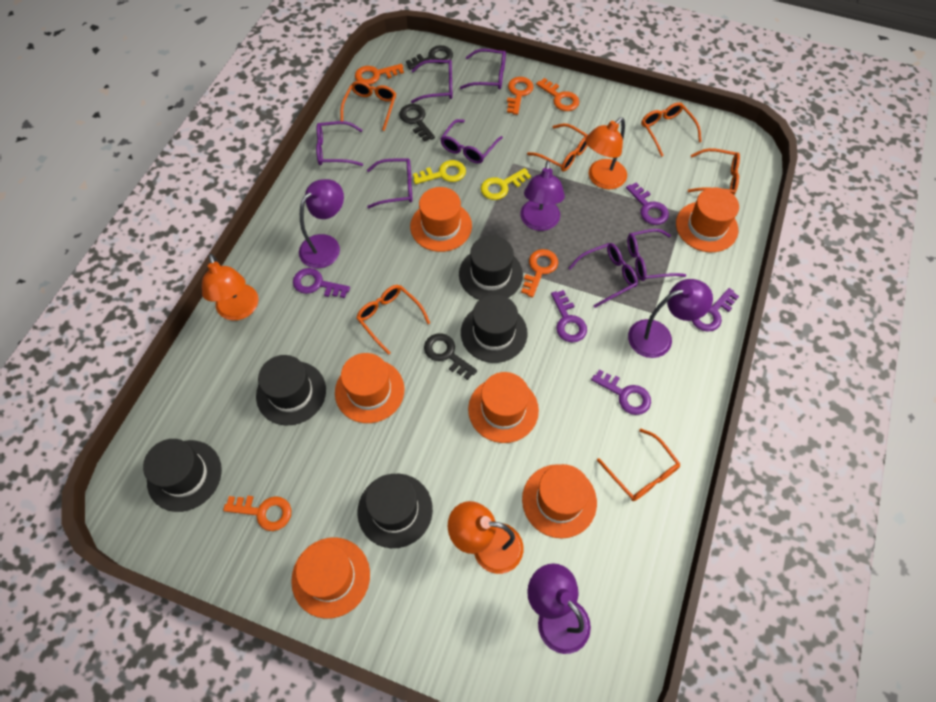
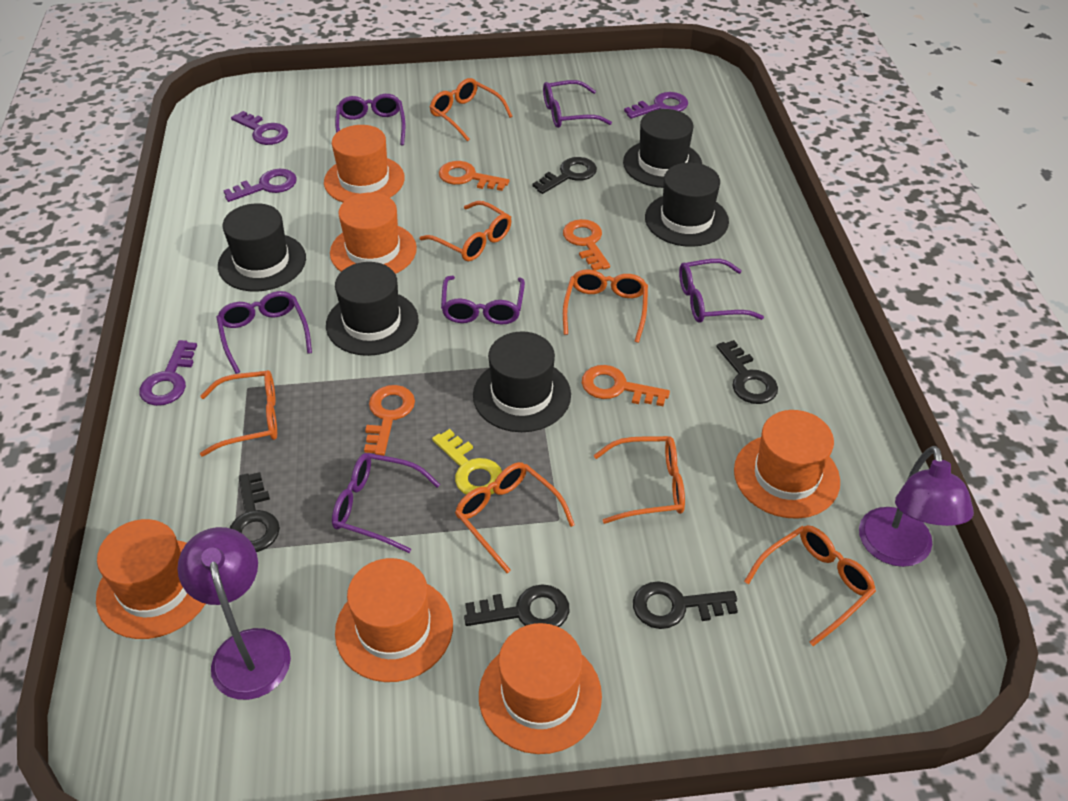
black key: [399,104,435,142] [406,45,453,70] [424,333,477,380] = 3 -> [230,472,280,552] [464,584,569,627] [532,157,597,194] [633,581,738,629] [716,340,778,404] = 5
orange glasses: [340,81,396,131] [356,285,430,355] [527,123,588,172] [597,429,680,501] [641,102,702,157] [688,148,740,195] = 6 -> [200,370,277,457] [420,201,511,261] [430,78,513,142] [455,462,575,573] [563,270,648,343] [594,436,685,524] [744,525,876,646] = 7
orange key: [223,496,291,531] [355,64,404,85] [507,77,534,115] [521,249,558,298] [536,78,579,111] = 5 -> [364,385,415,456] [439,161,509,191] [563,219,610,270] [582,365,670,406] = 4
orange lamp: [202,254,259,320] [448,501,523,574] [585,117,627,189] = 3 -> none = 0
purple glasses: [316,121,363,166] [367,158,412,208] [411,60,452,103] [440,119,503,164] [460,49,506,90] [569,243,638,308] [627,229,686,281] = 7 -> [216,291,312,374] [332,453,440,553] [335,94,405,145] [441,276,525,325] [543,80,612,128] [679,259,764,323] = 6
purple key: [293,268,350,298] [551,290,587,343] [591,369,651,415] [626,182,669,225] [692,288,739,332] = 5 -> [139,340,197,406] [223,169,297,202] [231,111,288,145] [624,92,688,119] = 4
purple lamp: [299,179,344,268] [520,160,565,231] [527,564,591,654] [628,279,713,358] = 4 -> [177,527,291,700] [859,446,974,567] = 2
yellow key: [413,160,466,184] [481,168,531,200] = 2 -> [432,429,502,495] = 1

